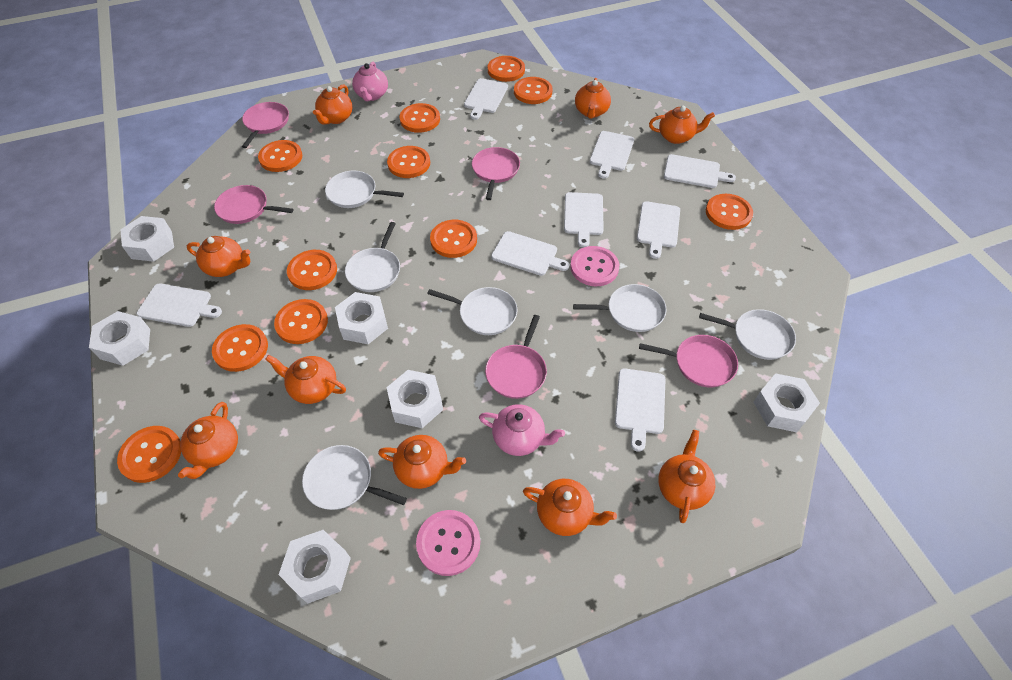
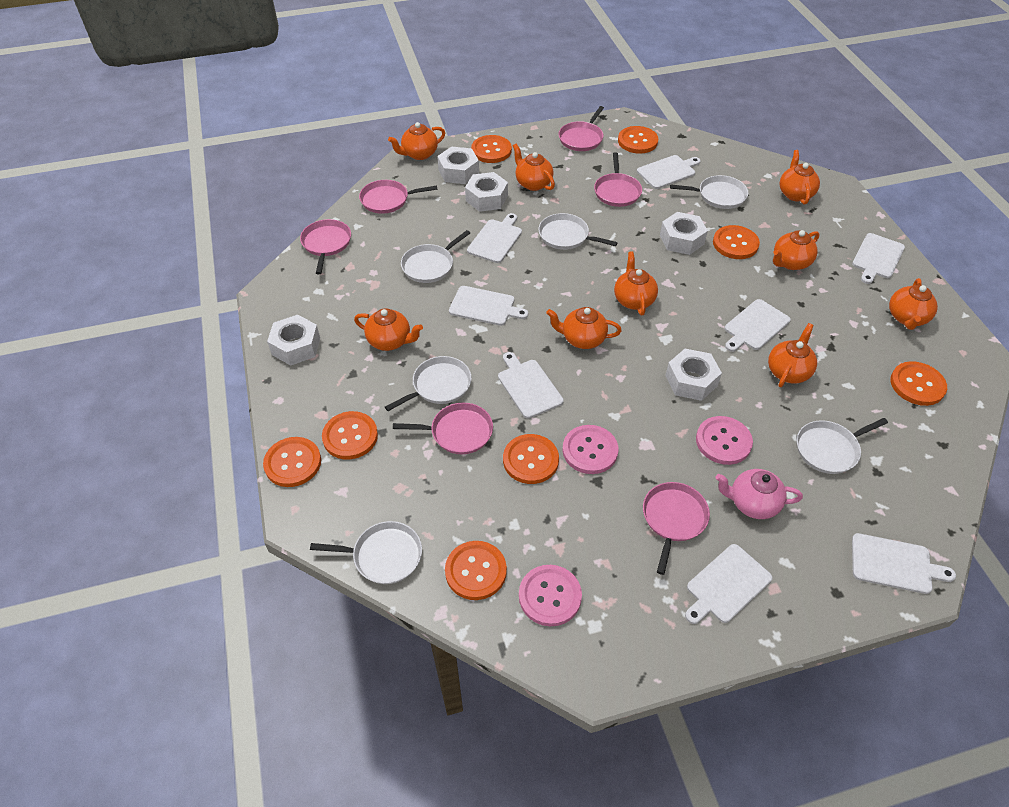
orange button: [117,426,181,483] [212,324,268,372] [258,140,302,172] [274,299,328,344] [287,250,337,290] [387,146,430,178] [399,103,440,133] [430,220,477,258] [488,56,525,82] [514,77,552,104] [706,194,753,230] = 11 -> [263,437,321,487] [322,411,378,459] [445,541,507,600] [471,135,512,163] [503,434,559,484] [618,126,658,154] [713,225,760,259] [890,361,947,406] = 8
pink button: [416,510,480,576] [570,246,619,286] = 2 -> [519,565,582,626] [562,425,618,474] [696,416,753,465] = 3
pink pan: [214,185,294,224] [242,102,289,148] [472,147,520,200] [485,315,547,399] [639,335,738,388] = 5 -> [300,219,351,274] [359,180,438,214] [393,403,493,454] [559,106,604,151] [594,152,642,207] [643,482,710,575] = 6
pink teapot: [352,62,388,101] [479,404,565,456] = 2 -> [716,469,803,519] = 1
white nut: [89,311,150,366] [120,216,174,262] [278,530,351,603] [335,292,388,344] [386,370,443,428] [753,373,820,432] = 6 -> [267,315,320,366] [437,146,479,184] [465,172,508,212] [660,212,708,255] [665,349,722,401] = 5

